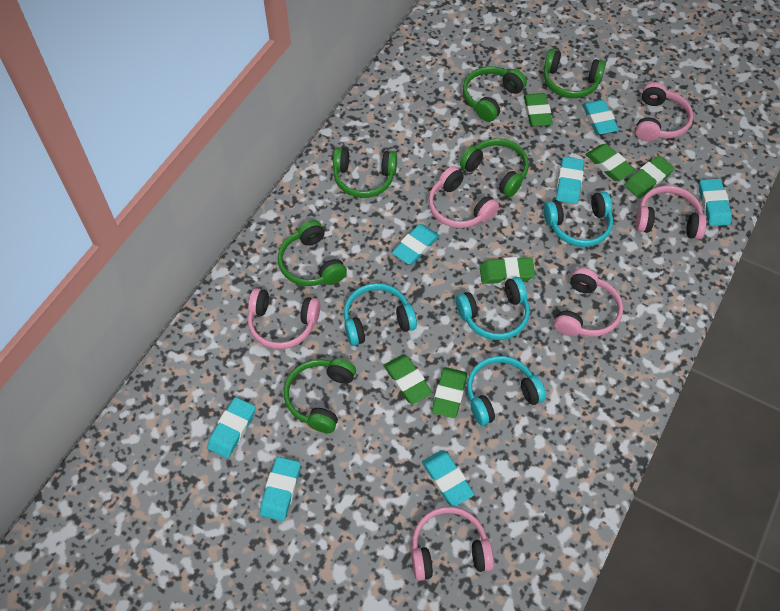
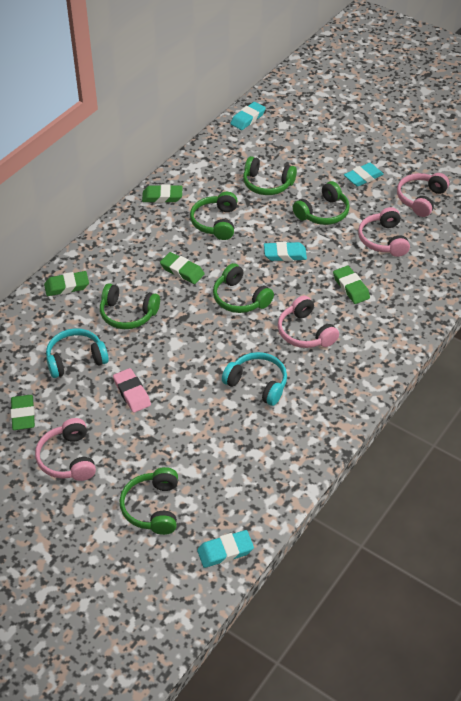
green eraser: [384,355,433,404] [432,367,467,418] [479,257,535,284] [524,93,553,127] [586,144,635,181] [624,156,674,198] = 6 -> [11,395,35,430] [44,271,89,296] [142,184,183,203] [160,252,205,284] [333,266,370,304] = 5
pink eraser: none = 0 -> [113,368,151,413] = 1
pink headphones: [248,288,320,349] [411,507,494,581] [428,166,499,228] [554,268,623,337] [635,82,693,141] [636,186,707,240] = 6 -> [35,418,96,481] [278,296,339,348] [358,207,410,257] [397,173,449,217] = 4
turquoise eraser: [207,397,256,458] [260,457,301,521] [392,224,440,265] [422,450,474,507] [556,157,584,204] [582,100,619,135] [699,179,732,226] = 7 -> [197,530,254,568] [230,102,266,130] [264,242,307,261] [344,163,383,187] = 4
turquoise headphones: [344,283,417,346] [456,277,530,340] [467,356,546,426] [543,191,613,247] = 4 -> [46,329,109,378] [222,352,287,406] = 2

